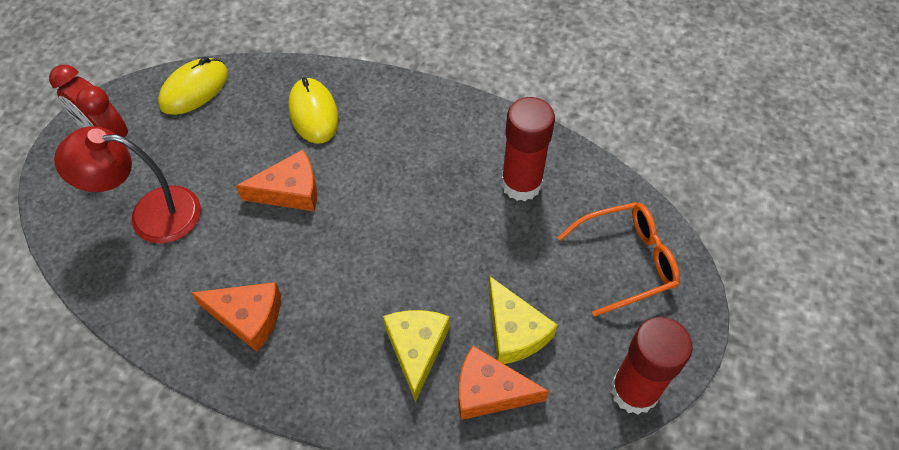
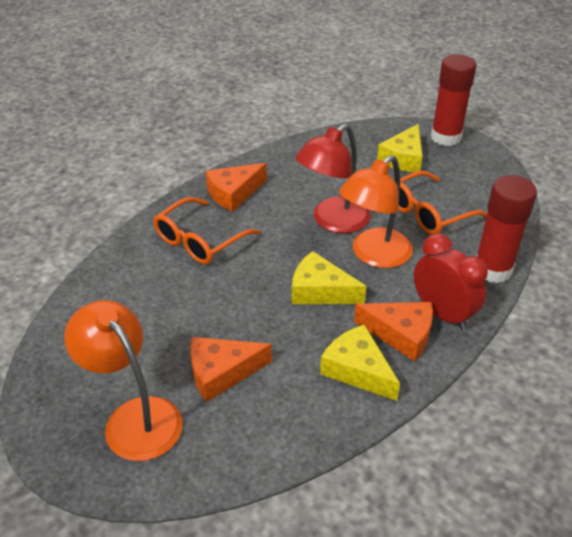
orange glasses: [558,202,680,317] = 1 -> [153,197,260,264] [399,171,487,235] = 2
orange lamp: none = 0 -> [64,300,183,461] [339,155,413,268] = 2
yellow cheese: [383,310,450,402] [489,277,558,364] = 2 -> [292,251,366,304] [320,325,400,401] [377,124,422,172] = 3
yellow mouse: [158,57,228,115] [288,77,338,144] = 2 -> none = 0

